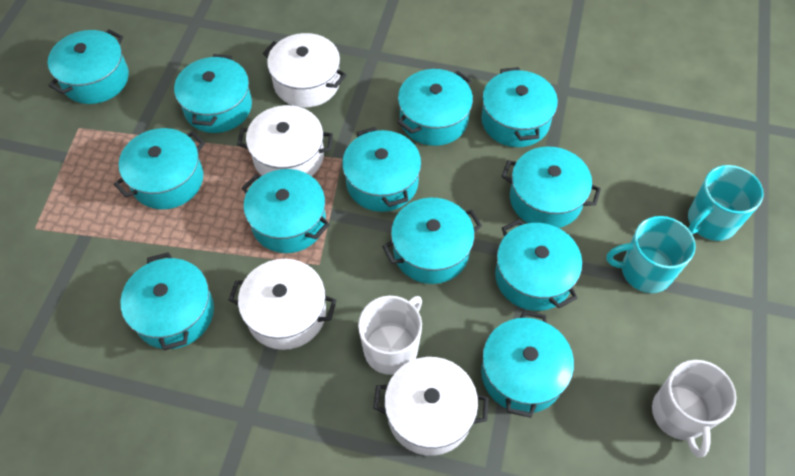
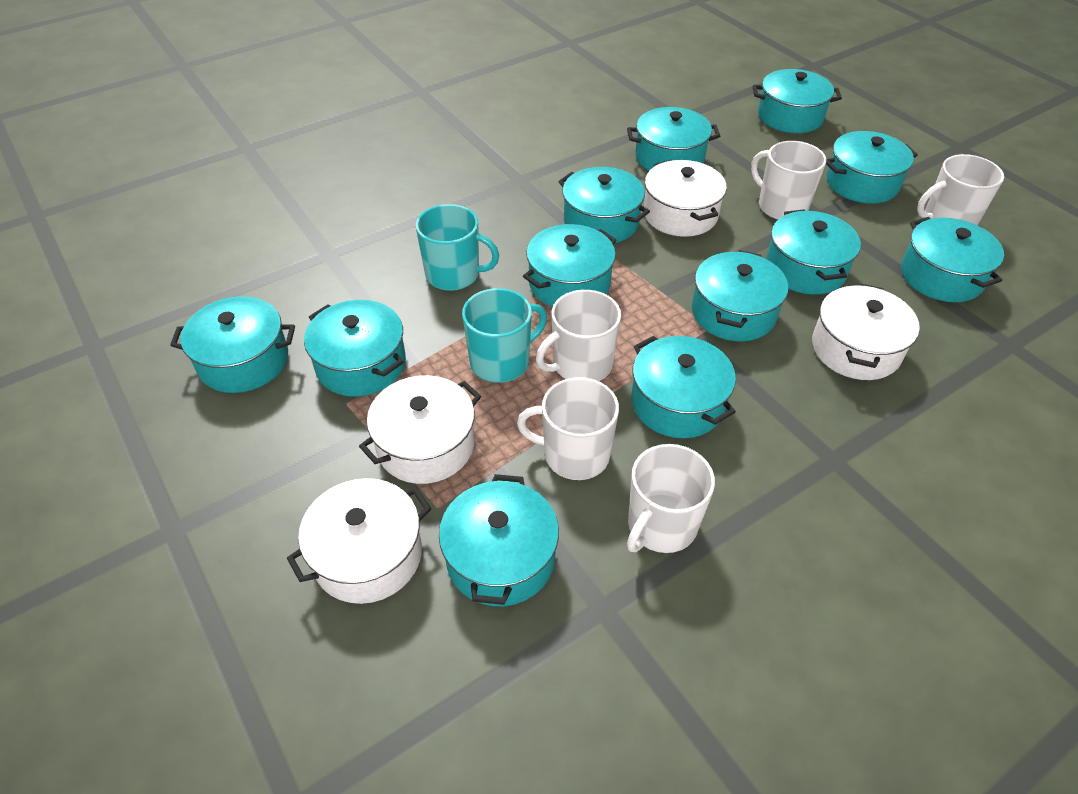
white mug: [358,296,422,375] [652,360,737,457] = 2 -> [517,377,619,480] [536,290,621,381] [627,444,715,553] [751,141,826,219] [917,154,1004,225] = 5

